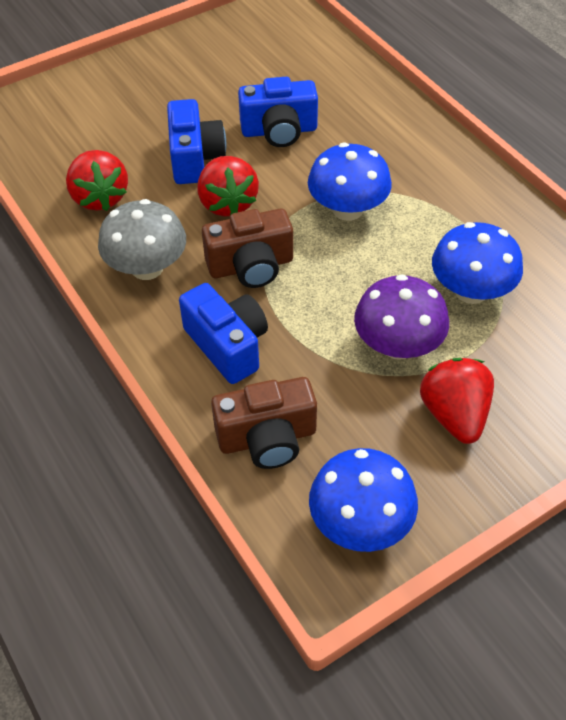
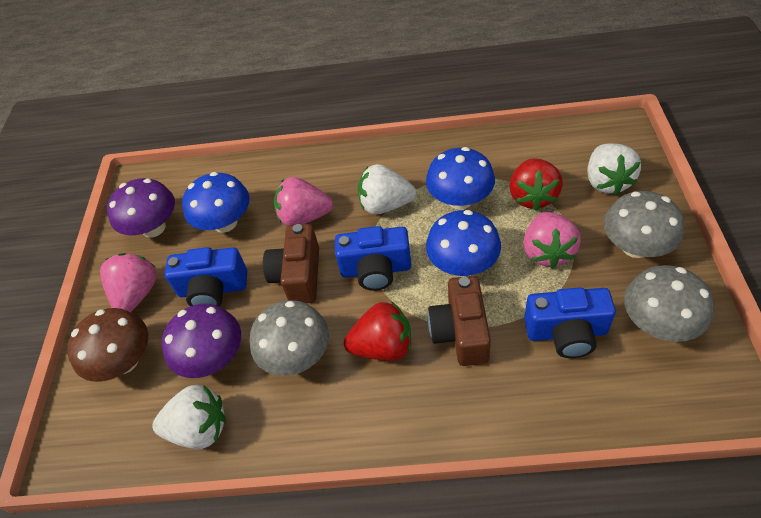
brown mushroom: none = 0 -> [67,308,148,382] = 1
grey mushroom: [98,199,186,280] = 1 -> [249,300,329,376] [604,191,684,258] [624,265,714,342] = 3
pink strawberry: none = 0 -> [100,253,157,312] [274,177,333,226] [523,212,581,269] = 3
purple mushroom: [354,274,449,360] = 1 -> [107,178,175,238] [162,304,241,378] = 2
red strawberry: [66,150,128,211] [198,156,259,217] [420,358,494,444] = 3 -> [344,301,411,361] [509,158,563,211] = 2
white strawberry: none = 0 -> [152,385,226,449] [358,164,416,215] [587,143,641,195] = 3

